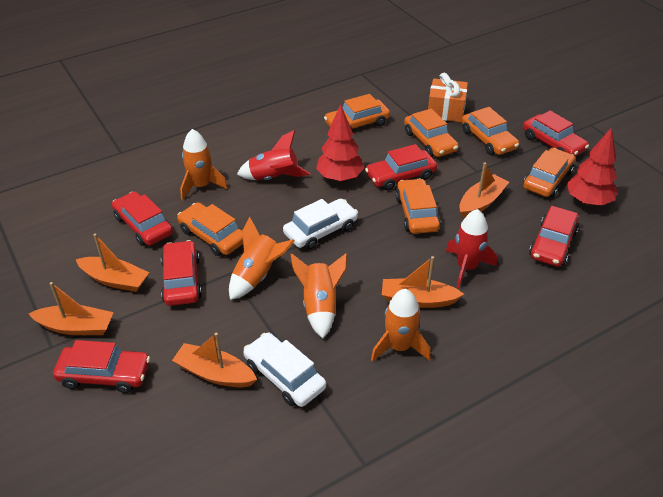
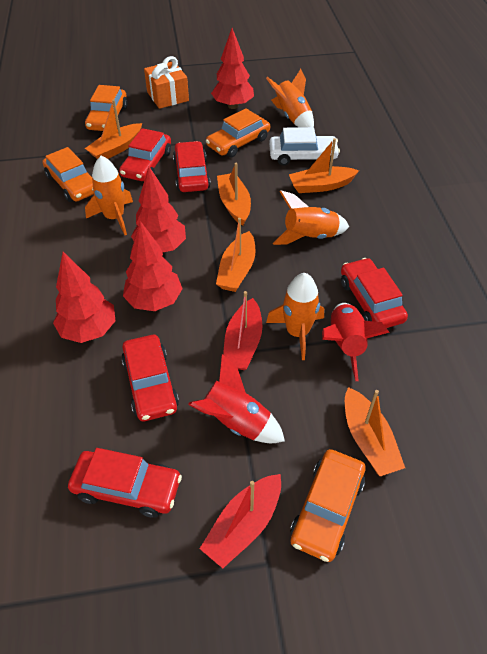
orange car: [177,202,243,256] [324,94,390,129] [395,178,440,234] [404,109,459,157] [461,107,519,155] [523,148,575,197] = 6 -> [42,147,94,202] [85,85,128,131] [206,108,270,157] [290,449,365,562] = 4
red boat: none = 0 -> [200,474,281,568] [223,291,262,370] = 2
red car: [53,340,150,393] [112,192,173,246] [161,240,202,306] [365,144,437,190] [523,111,589,157] [529,206,579,267] = 6 -> [68,448,182,517] [119,128,171,181] [121,335,179,421] [173,141,211,192] [341,258,408,328] = 5
red tree: [316,104,364,182] [566,127,617,206] = 2 -> [53,252,116,343] [123,221,183,311] [131,167,186,253] [211,28,254,109] = 4
white car: [243,333,326,407] [283,199,358,250] = 2 -> [269,127,340,166] = 1

